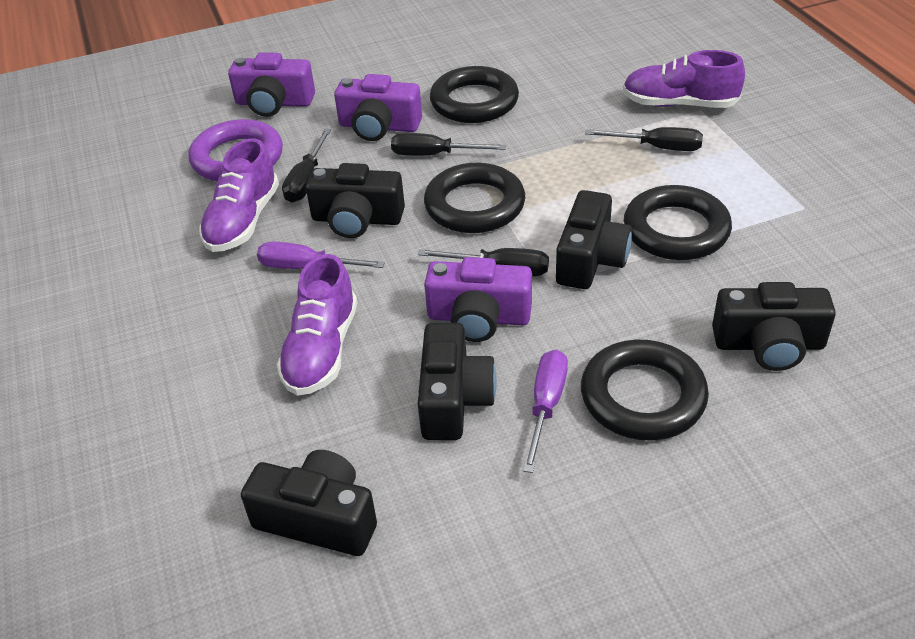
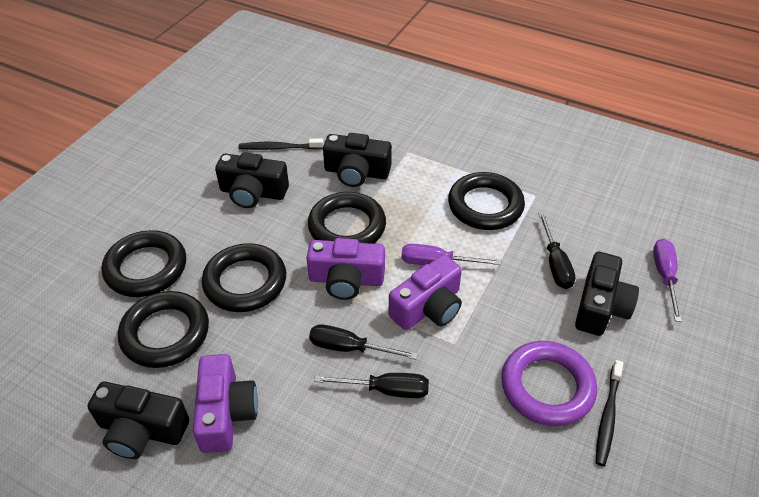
black camera: [241,450,377,556] [306,163,405,238] [418,323,497,440] [556,190,632,289] [712,282,836,371] = 5 -> [87,382,189,459] [215,152,289,208] [323,133,392,187] [575,252,639,336] = 4
black ring: [424,163,525,233] [430,66,519,123] [581,340,709,441] [624,185,732,260] = 4 -> [102,230,186,297] [118,291,209,368] [202,243,286,312] [308,192,386,244] [448,172,525,230] = 5
black screwdriver: [282,129,331,202] [391,133,506,156] [418,248,549,276] [585,127,703,151] = 4 -> [309,324,418,360] [314,373,429,398] [538,212,575,289] = 3
black toothbrush: none = 0 -> [238,139,323,150] [596,360,623,466] = 2
purple shoe: [199,138,279,252] [277,254,357,396] [623,50,745,108] = 3 -> none = 0

